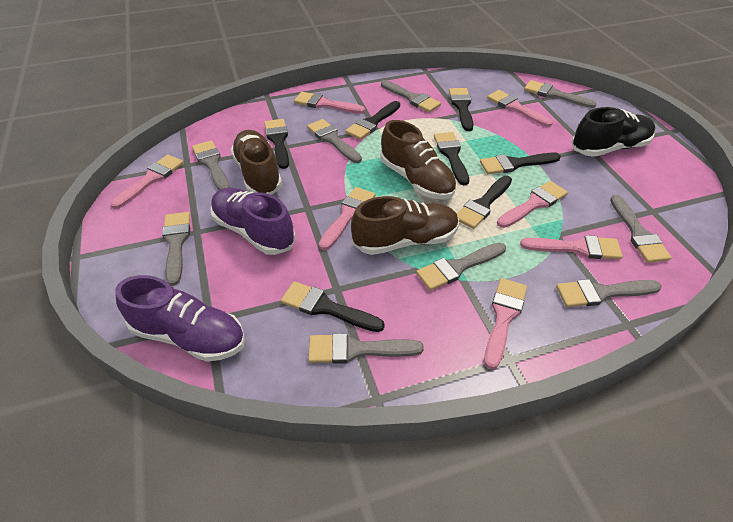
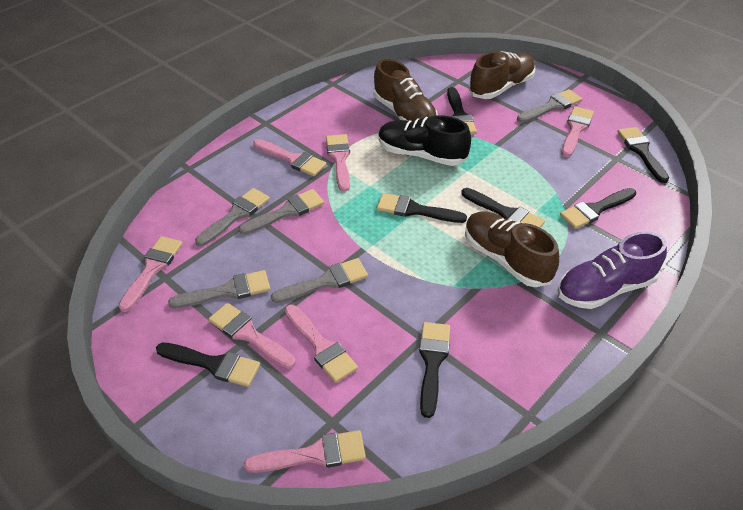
grey brush: [162,212,190,286] [192,140,230,190] [307,119,362,163] [308,333,424,364] [381,80,441,112] [416,243,506,291] [524,80,597,108] [556,279,662,307] [610,195,672,263] = 9 -> [168,270,270,308] [195,188,270,246] [239,189,324,235] [271,258,368,303] [517,89,582,123] = 5
purple shoe: [115,275,245,362] [210,188,296,255] = 2 -> [557,231,667,309] = 1

